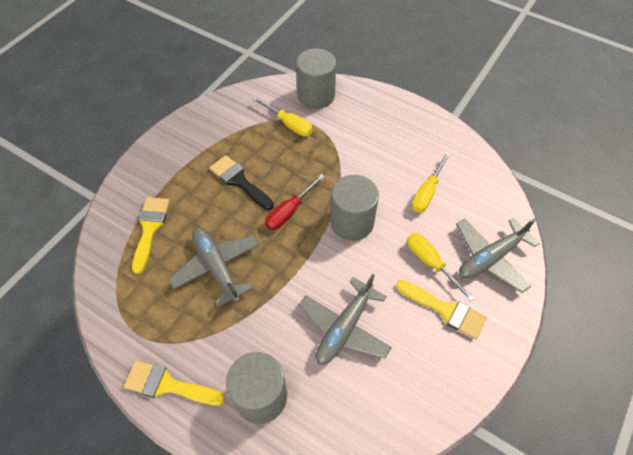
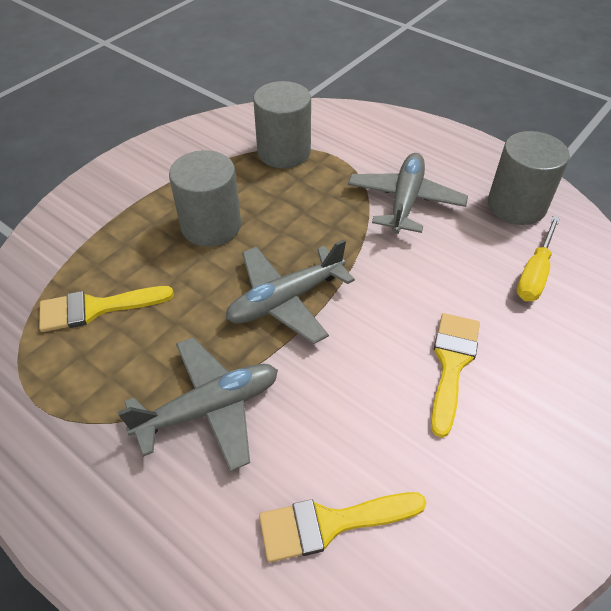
black brush: [210,155,274,210] = 1 -> none = 0
red screwdriver: [265,174,325,230] = 1 -> none = 0
yellow screwdriver: [252,97,313,136] [407,233,475,302] [412,152,450,212] = 3 -> [517,216,560,301] = 1

